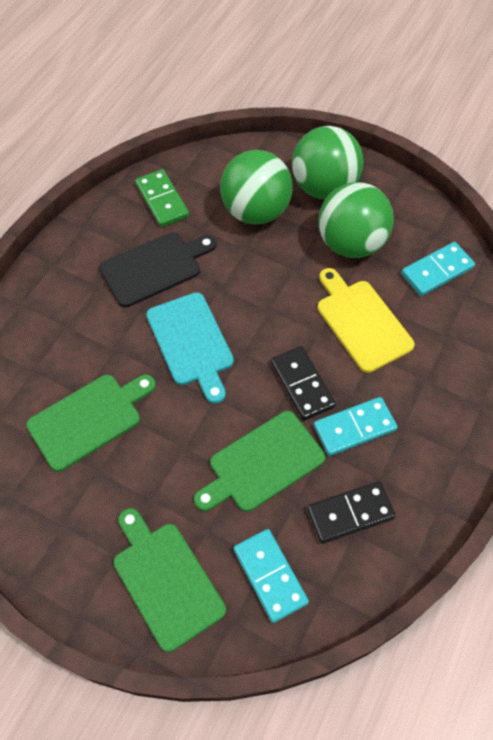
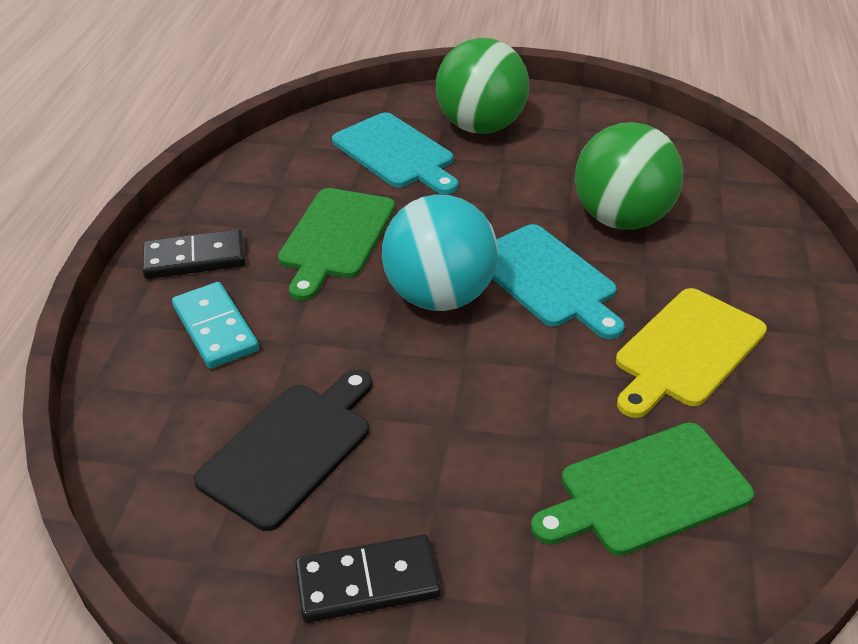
green ball: [220,150,293,225] [292,126,363,200] [318,182,394,258] = 3 -> [436,38,529,134] [575,122,683,230] = 2
green cutting board: [26,375,156,472] [113,508,226,652] [194,411,326,512] = 3 -> [278,188,395,301] [531,423,754,556] = 2
green domino: [135,169,189,227] = 1 -> none = 0
turquoise ball: none = 0 -> [382,194,498,311] = 1
turquoise cutting board: [146,292,234,404] = 1 -> [332,113,458,194] [492,224,625,339] = 2
turquoise domino: [233,529,309,623] [313,397,398,456] [401,242,475,296] = 3 -> [172,282,259,369] = 1

